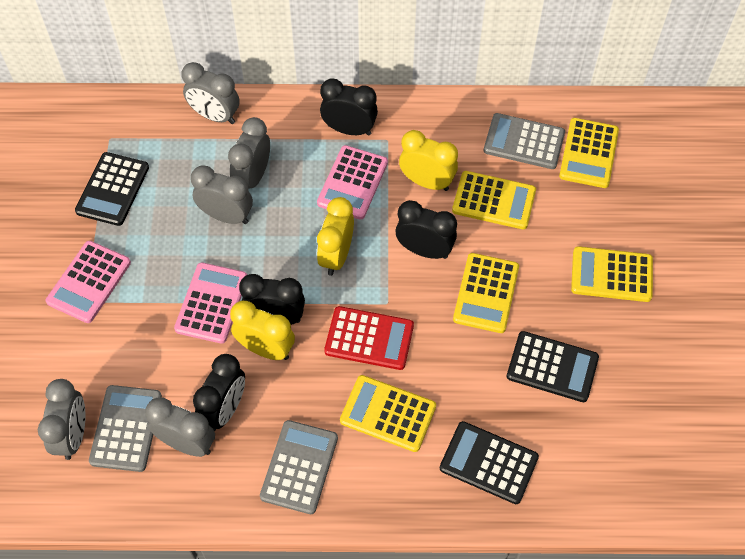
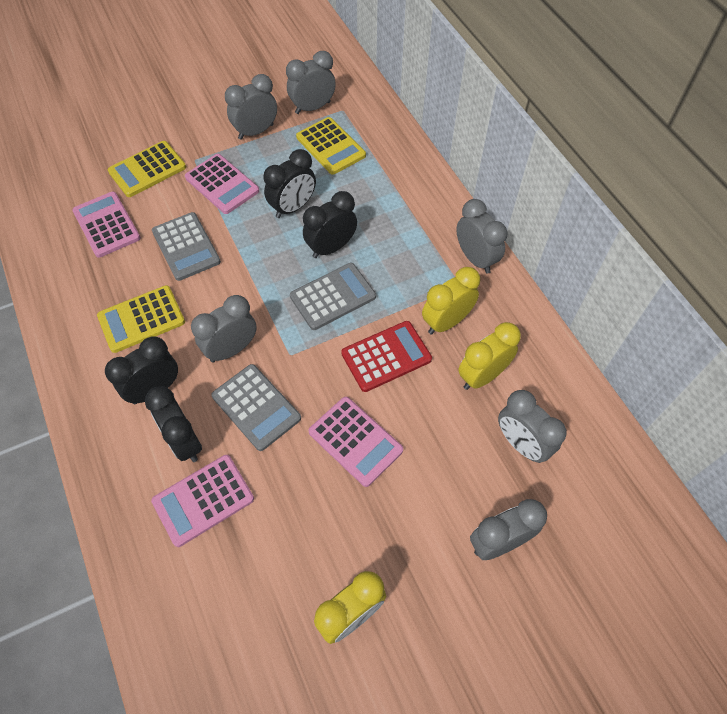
black calculator: [75,152,149,226] [440,421,539,504] [507,331,599,402] = 3 -> none = 0
grey clock: [38,379,85,460] [145,398,215,457] [182,62,240,124] [191,165,253,224] [228,117,270,189] = 5 -> [191,295,257,362] [225,74,277,140] [286,51,336,114] [456,199,508,274] [470,499,547,560] [498,390,567,463] = 6
pink calculator: [46,241,131,323] [174,262,247,344] [317,145,388,220] = 3 -> [72,192,141,258] [151,455,254,547] [185,154,259,214] [308,397,403,487] = 4
yellow calculator: [340,375,436,452] [452,171,536,230] [453,253,519,333] [559,118,619,188] [571,246,653,302] = 5 -> [97,285,185,353] [108,141,186,197] [296,117,366,175] = 3

